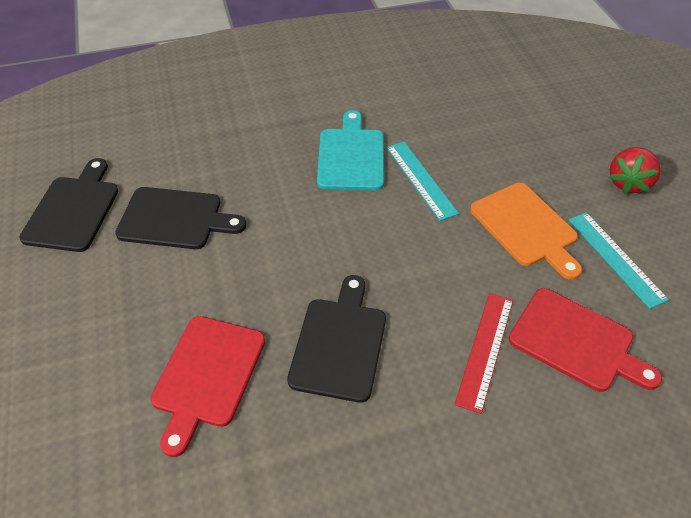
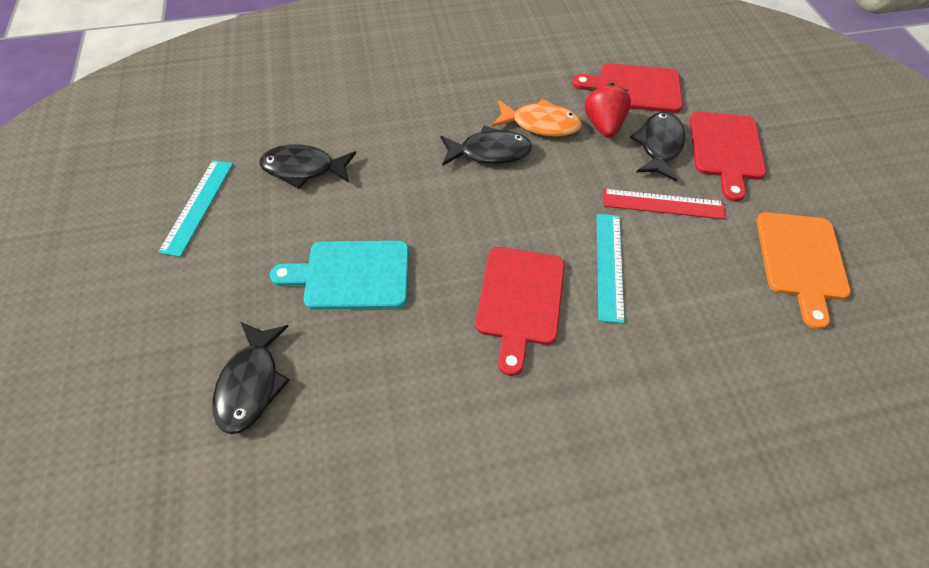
black cutting board: [19,158,118,252] [115,187,246,249] [287,275,386,403] = 3 -> none = 0
black fish: none = 0 -> [213,322,290,434] [260,144,356,189] [440,126,532,166] [630,112,685,181] = 4
orange fish: none = 0 -> [492,99,582,137] = 1
red cutting board: [150,316,265,457] [509,288,662,392] = 2 -> [475,247,565,376] [572,63,683,113] [690,111,766,202] = 3

